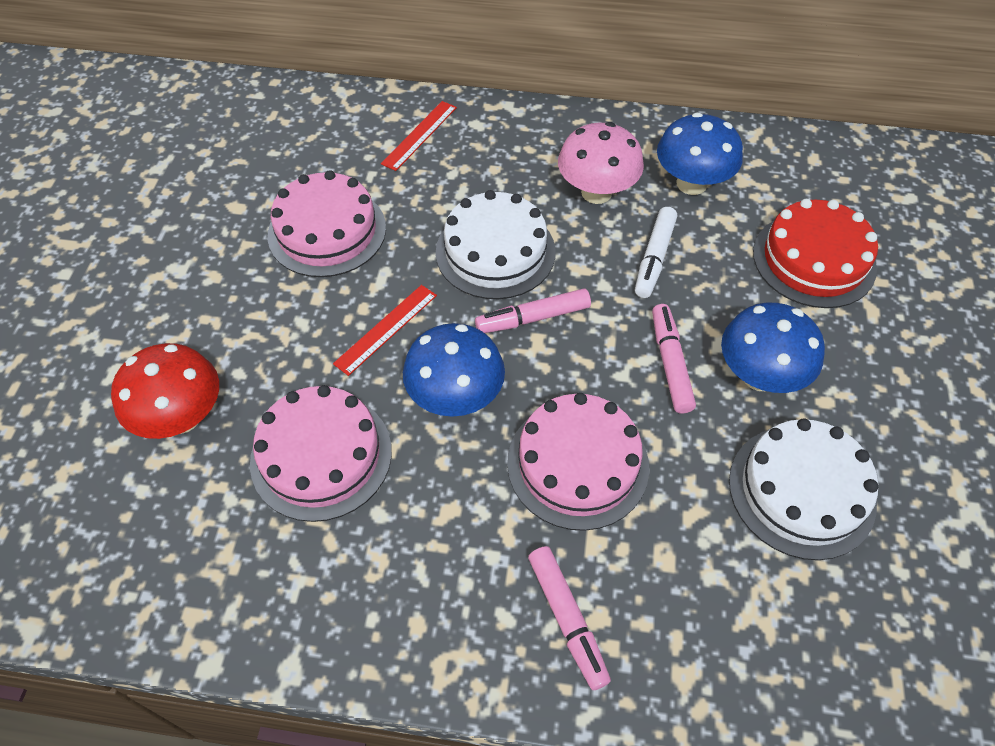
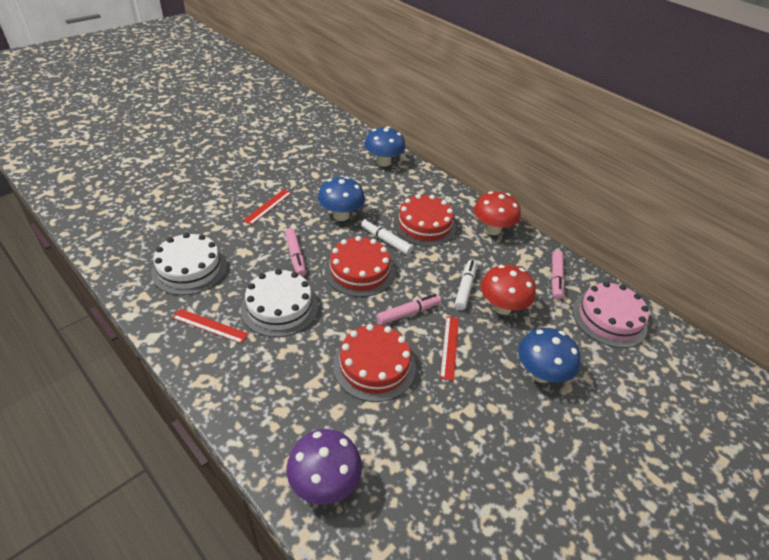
pink cake: [250,385,392,522] [267,170,386,277] [507,393,649,531] = 3 -> [572,282,649,348] = 1
pink mushroom: [558,122,644,204] = 1 -> none = 0
purple mushroom: none = 0 -> [286,429,362,505] = 1
red cake: [753,199,878,308] = 1 -> [324,236,395,297] [333,324,416,402] [393,194,456,246] = 3
red mushroom: [111,343,219,439] = 1 -> [474,191,521,235] [481,265,536,315] = 2
red ruler: [333,285,437,376] [381,101,457,171] = 2 -> [172,309,249,344] [243,189,291,225] [440,316,459,381] = 3
white marker: [635,207,677,298] = 1 -> [361,219,413,255] [455,259,477,310] = 2

